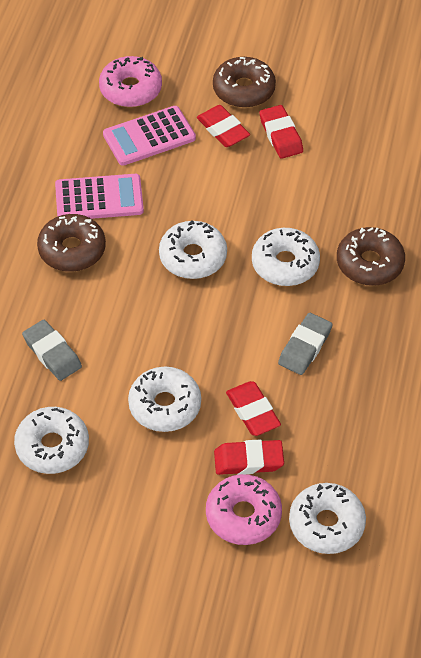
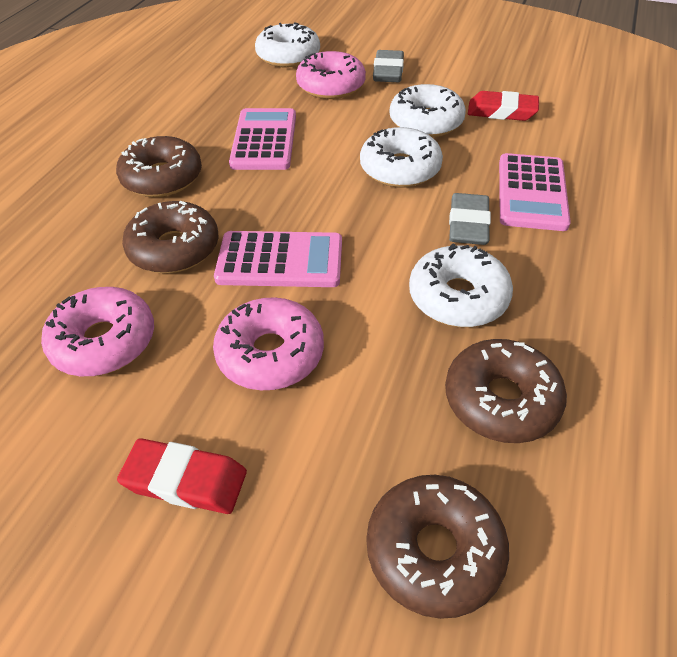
brown donut: [37,214,106,272] [213,57,276,108] [337,227,405,286] = 3 -> [116,136,202,197] [122,201,219,273] [367,475,509,619] [445,339,567,443] = 4
pink calculator: [55,174,144,219] [103,106,196,166] = 2 -> [214,231,342,287] [229,108,296,170] [499,153,571,231] = 3
pink donut: [99,56,162,107] [206,474,282,545] = 2 -> [41,287,154,376] [213,297,324,390] [296,51,366,99] = 3
red eraser: [197,105,250,147] [214,439,284,475] [226,381,281,436] [259,105,303,159] = 4 -> [117,438,247,514] [468,91,539,121] = 2
white donut: [14,407,89,474] [128,367,201,432] [159,220,227,279] [252,228,320,286] [289,483,366,554] = 5 -> [255,22,320,68] [360,127,443,188] [390,84,466,137] [409,243,513,327] = 4

